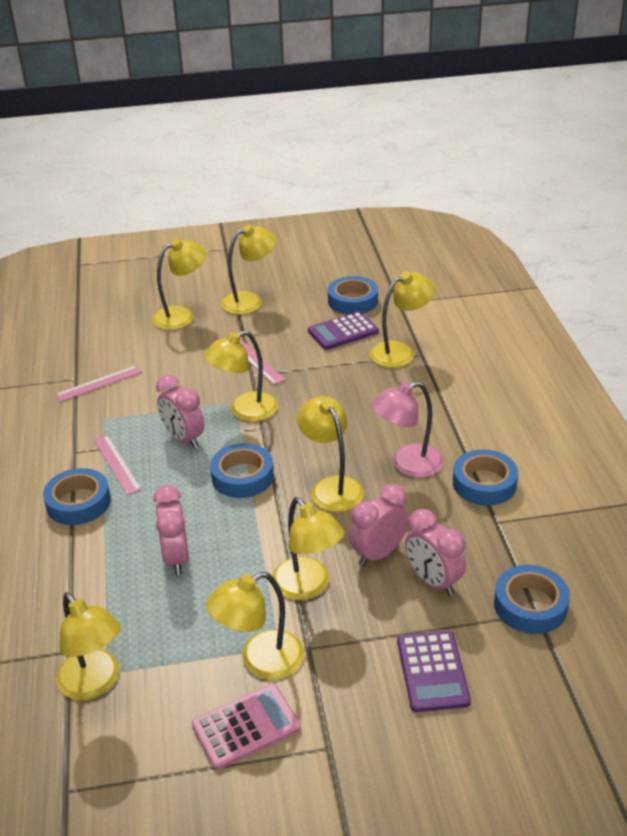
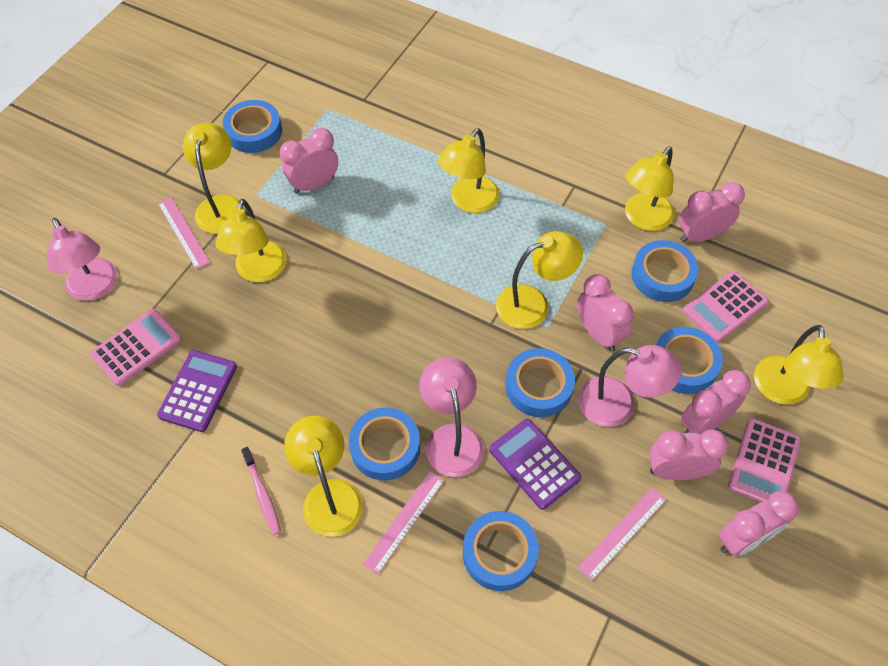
blue tape: [43,468,111,525] [210,443,274,498] [328,276,378,315] [453,449,518,506] [494,565,570,634] = 5 -> [223,100,282,153] [349,408,420,481] [463,511,539,591] [506,348,575,417] [631,240,698,302] [656,327,723,394] = 6
pink calculator: [192,684,301,770] = 1 -> [90,309,182,386] [683,271,769,342] [728,418,801,502] = 3
pink clock: [153,485,189,575] [156,375,205,449] [349,484,409,566] [405,509,466,596] = 4 -> [280,128,338,194] [577,274,634,351] [650,430,729,480] [679,182,745,242] [681,370,751,434] [719,491,799,556] = 6
pink lamp: [371,381,444,478] = 1 -> [47,218,117,301] [419,357,484,477] [578,345,682,427] = 3
pink toothbrush: none = 0 -> [241,447,281,535] = 1
yellow lamp: [56,592,121,700] [152,239,206,330] [204,330,278,422] [206,572,304,680] [221,225,276,315] [272,497,344,600] [297,396,364,512] [370,272,435,368] = 8 -> [183,123,244,234] [215,199,286,282] [284,416,363,537] [438,128,499,213] [496,231,583,329] [625,146,674,231] [754,325,843,405] = 7

